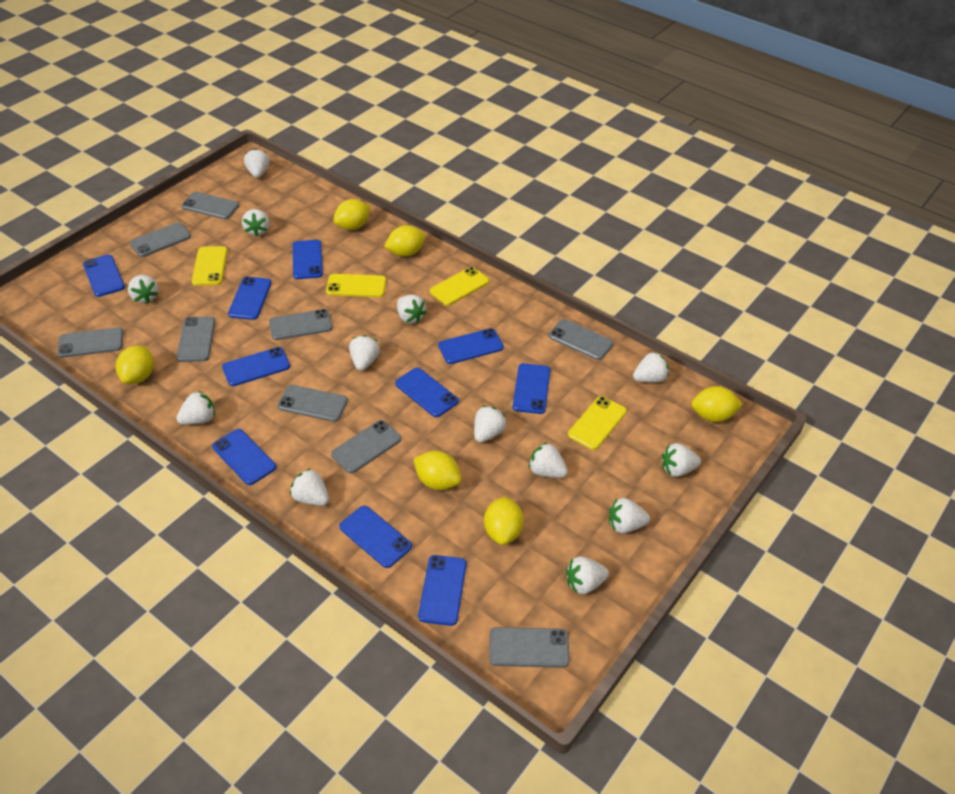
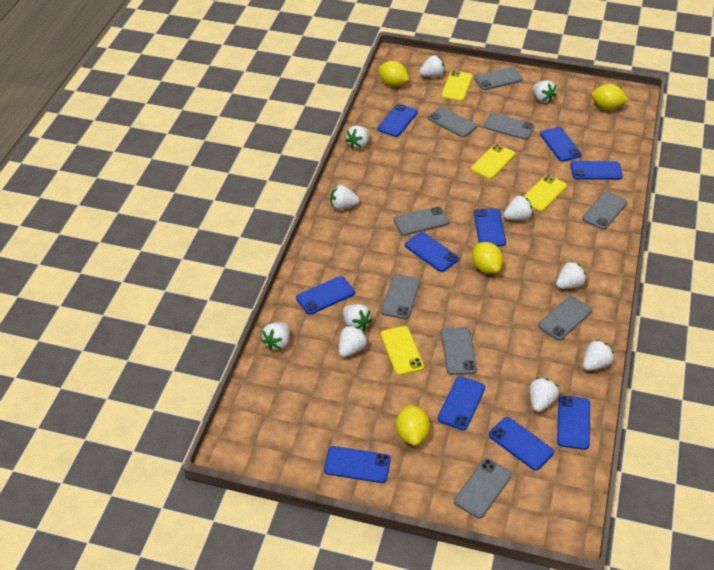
white strawberry: [128,275,158,304] [176,391,215,425] [242,209,269,236] [244,149,270,178] [290,468,329,506] [349,335,380,371] [397,295,427,323] [474,406,507,443] [529,442,568,478] [566,556,609,594] [609,498,650,534] [633,352,669,383] [662,443,701,477] = 13 -> [262,323,290,350] [330,185,360,210] [339,325,368,357] [343,304,372,331] [346,126,369,149] [419,55,445,77] [503,195,533,220] [529,378,559,412] [533,80,556,103] [556,261,586,289] [583,339,614,371] = 11
yellow lemon: [116,346,154,384] [333,199,371,230] [384,225,426,256] [414,451,461,490] [484,496,524,545] [691,386,743,422] = 6 -> [379,61,409,87] [396,404,430,446] [472,242,503,274] [591,84,628,110] = 4

